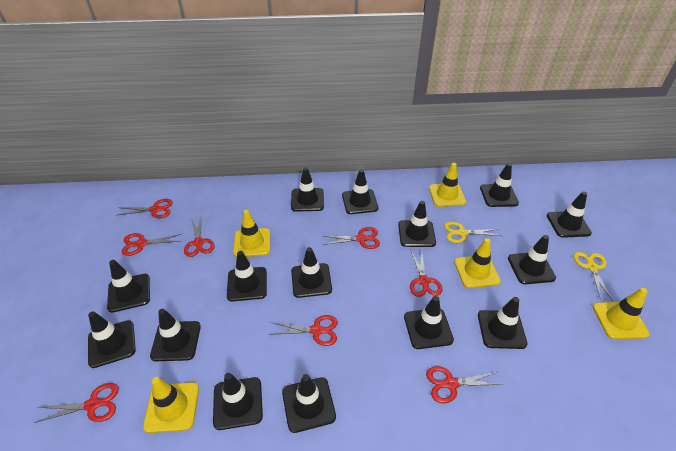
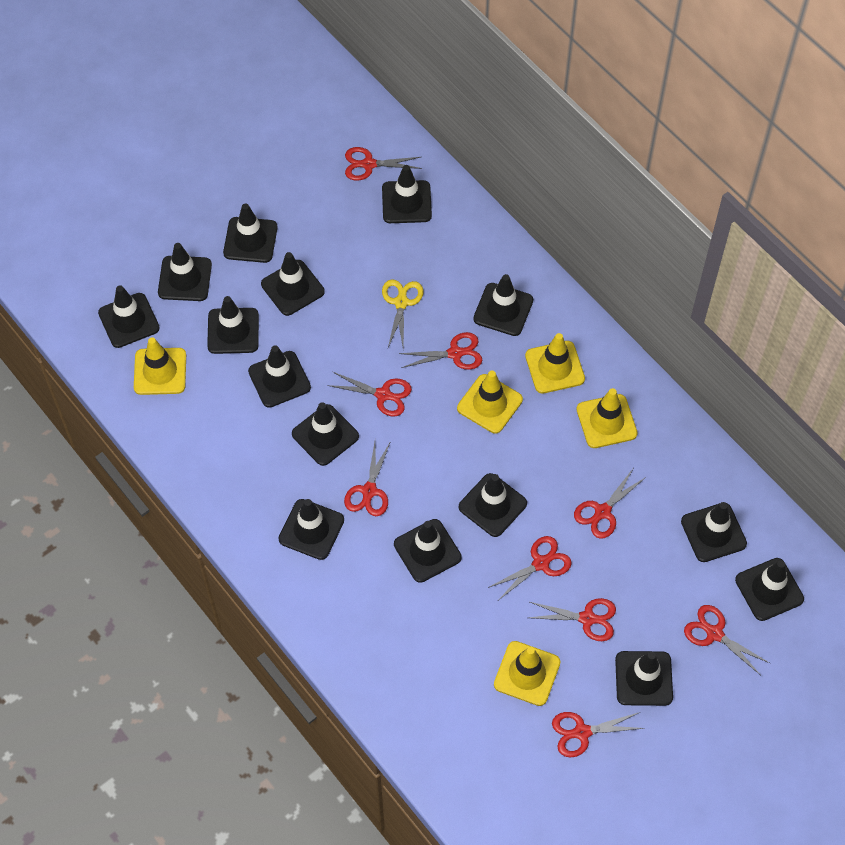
red scissors: [34,383,119,423] [118,199,173,218] [122,233,181,256] [184,217,215,257] [269,315,338,346] [323,227,380,249] [410,249,443,297] [426,366,503,403] = 8 -> [327,372,412,416] [344,441,391,516] [345,147,422,181] [399,332,482,370] [488,536,572,600] [528,598,616,641] [552,712,644,758] [574,469,646,539] [684,605,770,675] = 9
yellow scissors: [444,222,501,243] [574,252,613,301] = 2 -> [382,279,424,347] = 1

